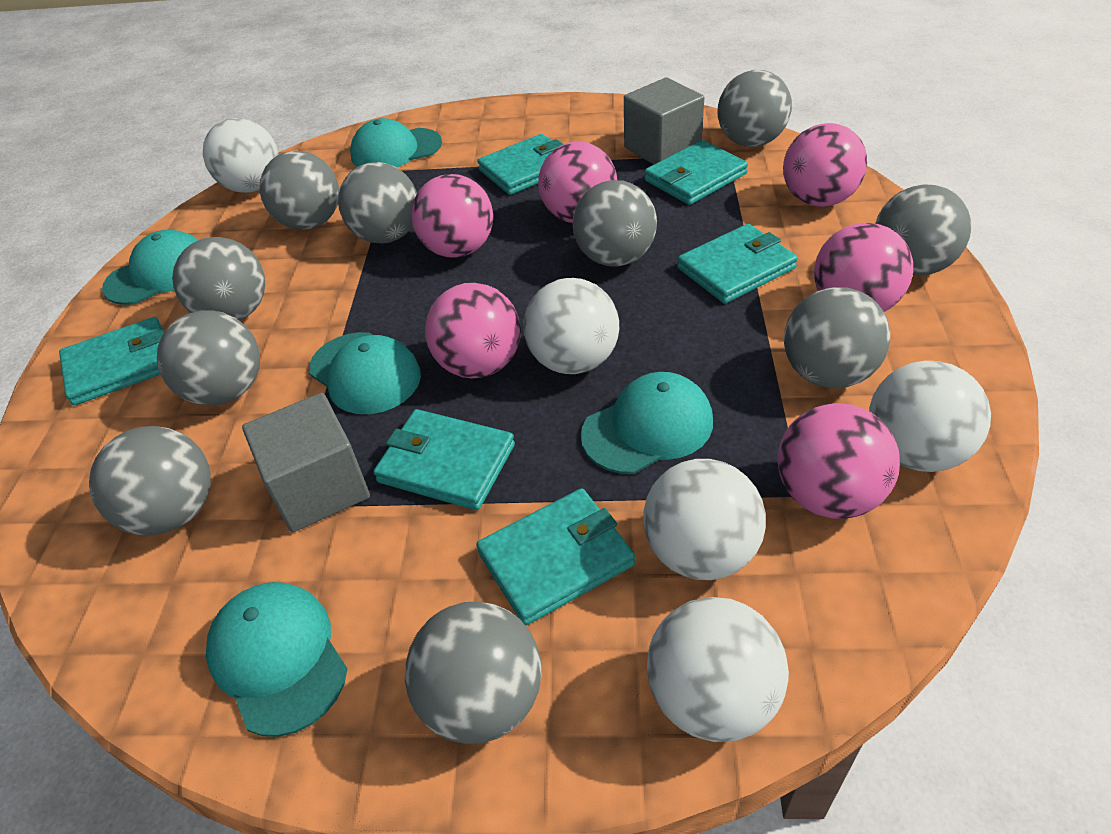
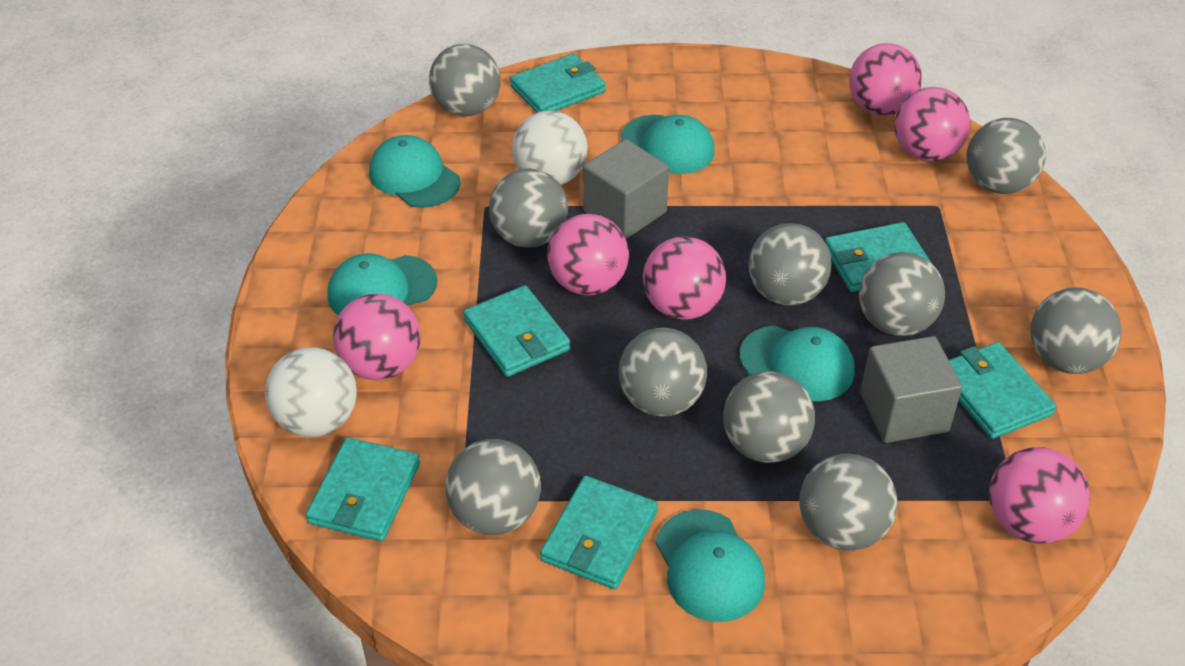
white ball: [203,118,278,193] [523,278,619,374] [643,459,766,580] [647,597,789,742] [869,361,991,472] = 5 -> [265,347,357,437] [512,111,588,185] = 2

